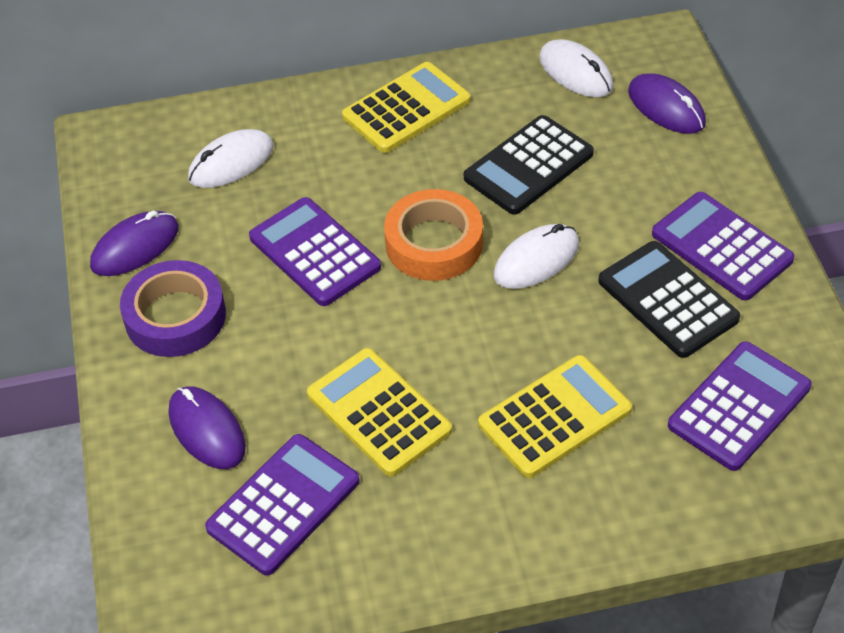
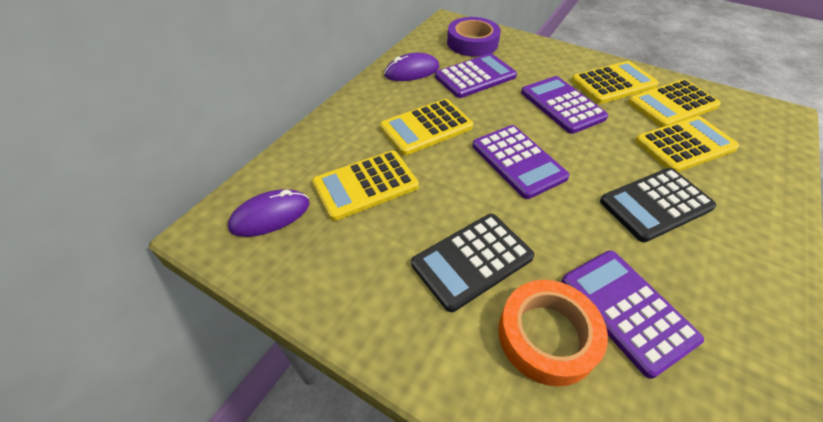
purple mouse: [90,211,179,276] [169,387,246,469] [628,73,706,134] = 3 -> [228,189,310,237] [384,53,439,81] = 2
white mouse: [188,129,274,188] [494,224,579,289] [539,39,613,97] = 3 -> none = 0
yellow calculator: [307,348,452,477] [342,62,471,153] [478,355,632,478] = 3 -> [312,150,419,221] [380,99,473,156] [571,61,659,104] [628,79,721,127] [635,116,739,172] = 5

